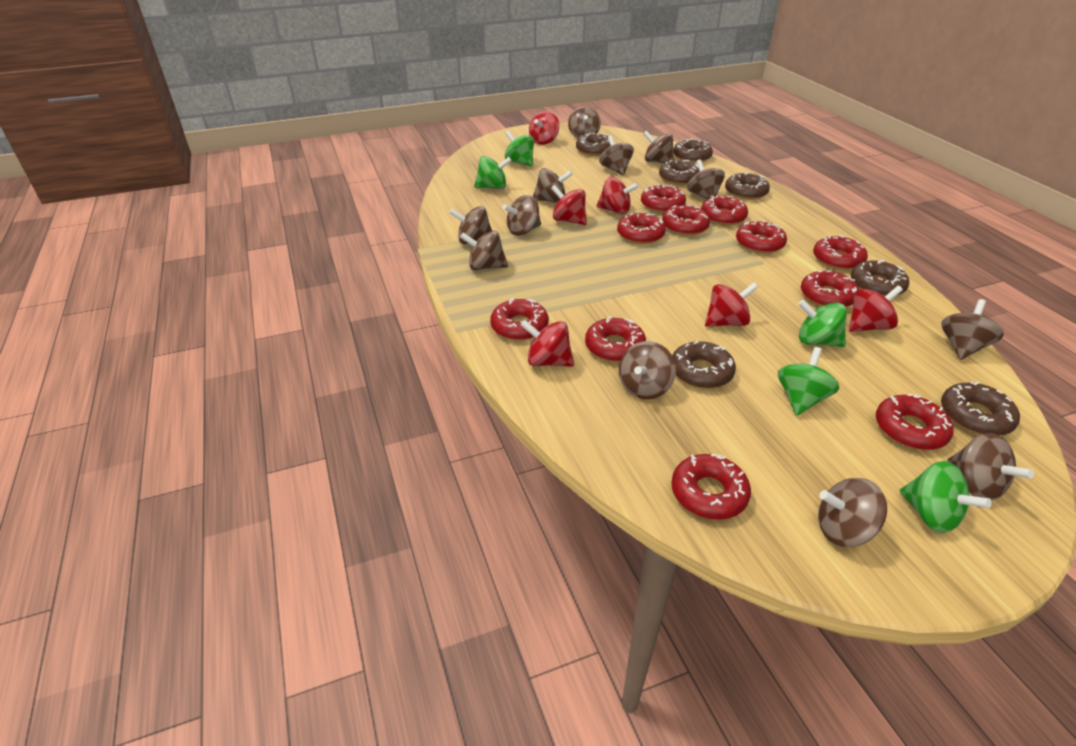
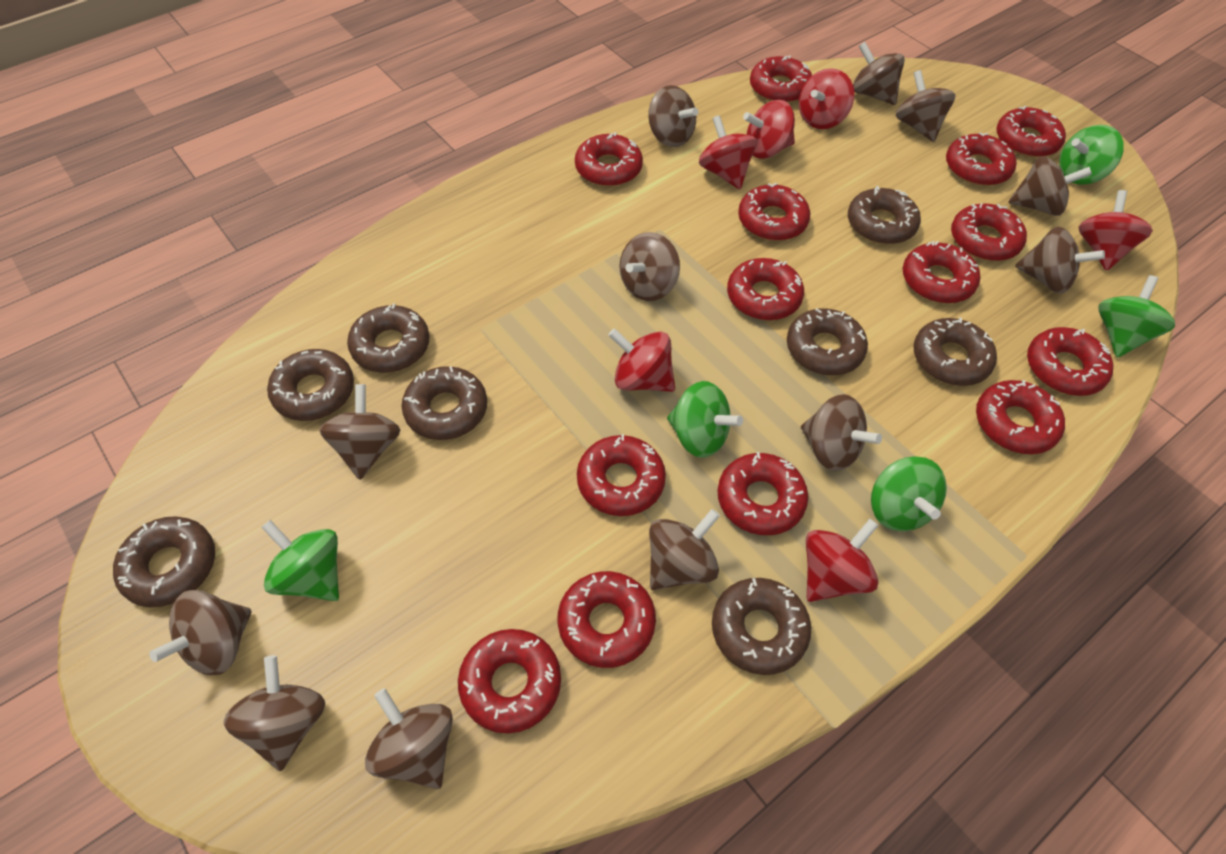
brown donut: [576,133,611,156] [659,160,700,185] [672,341,736,389] [673,138,713,163] [725,172,770,200] [851,260,909,297] [941,381,1020,435] = 7 -> [113,516,215,607] [267,349,354,421] [347,303,430,373] [401,366,487,440] [712,578,811,675] [787,308,868,375] [848,186,921,244] [913,318,997,386] = 8
red donut: [490,298,549,341] [585,316,646,362] [617,213,666,244] [641,184,686,213] [662,205,710,235] [671,454,751,519] [701,195,748,225] [736,220,787,253] [801,270,859,307] [813,235,868,270] [876,394,954,450] = 11 -> [458,629,561,733] [558,571,656,668] [575,132,643,187] [577,434,666,516] [717,452,808,535] [727,258,804,320] [738,183,810,241] [750,55,812,103] [903,241,980,303] [946,132,1016,186] [951,203,1027,261] [976,380,1065,454] [996,106,1066,158] [1027,327,1113,396] = 14

